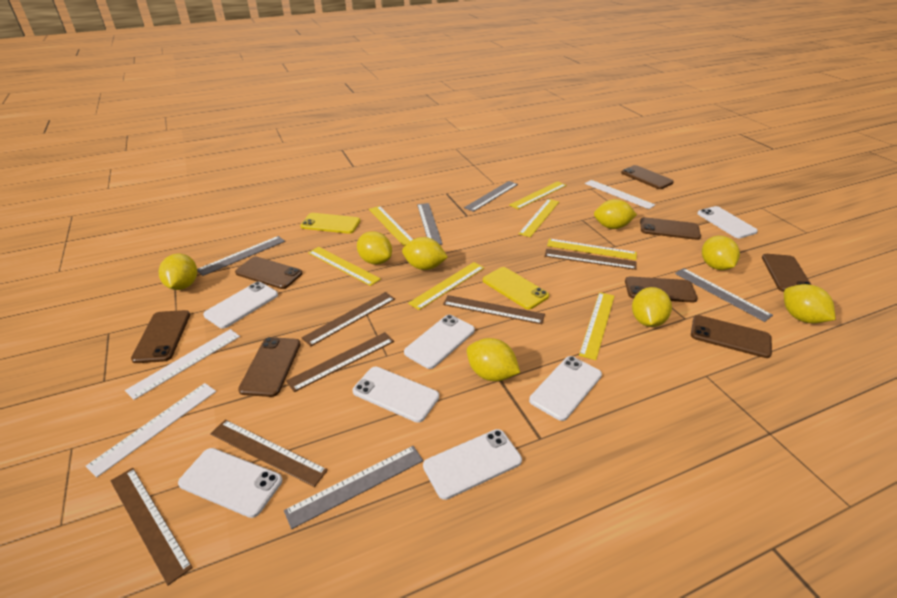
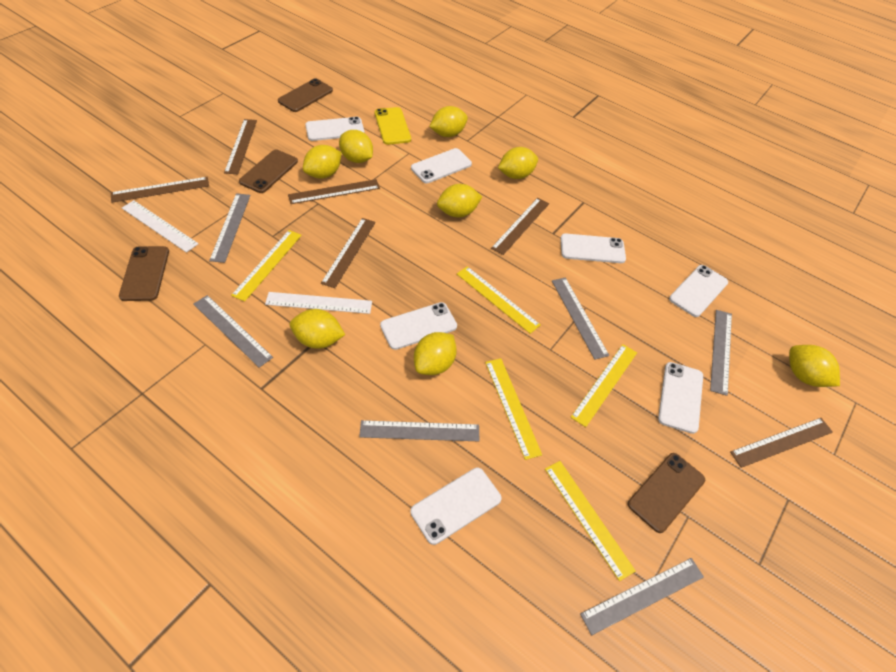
brown phone: [131,310,190,363] [235,257,302,289] [238,337,300,397] [621,165,674,189] [625,276,698,303] [640,217,701,240] [691,315,772,358] [762,254,811,292] = 8 -> [119,246,169,301] [239,150,298,193] [278,78,333,112] [628,453,705,533] = 4
grey ruler: [197,236,285,276] [284,446,423,529] [417,203,443,245] [464,181,518,212] [675,268,773,322] = 5 -> [193,295,273,368] [209,193,250,263] [359,420,480,441] [552,278,609,360] [580,558,704,635] [710,310,732,396] = 6
white ruler: [85,383,216,477] [125,329,240,400] [585,180,655,209] = 3 -> [122,200,198,253] [265,292,372,314] = 2
yellow phone: [300,213,360,234] [483,267,549,310] = 2 -> [375,107,411,145] = 1
yellow ruler: [308,247,381,286] [369,206,413,246] [408,262,484,310] [509,181,566,209] [519,199,559,237] [547,239,637,260] [579,292,614,360] = 7 -> [231,230,302,302] [457,266,541,334] [485,358,542,460] [545,461,636,581] [571,344,637,427] = 5

